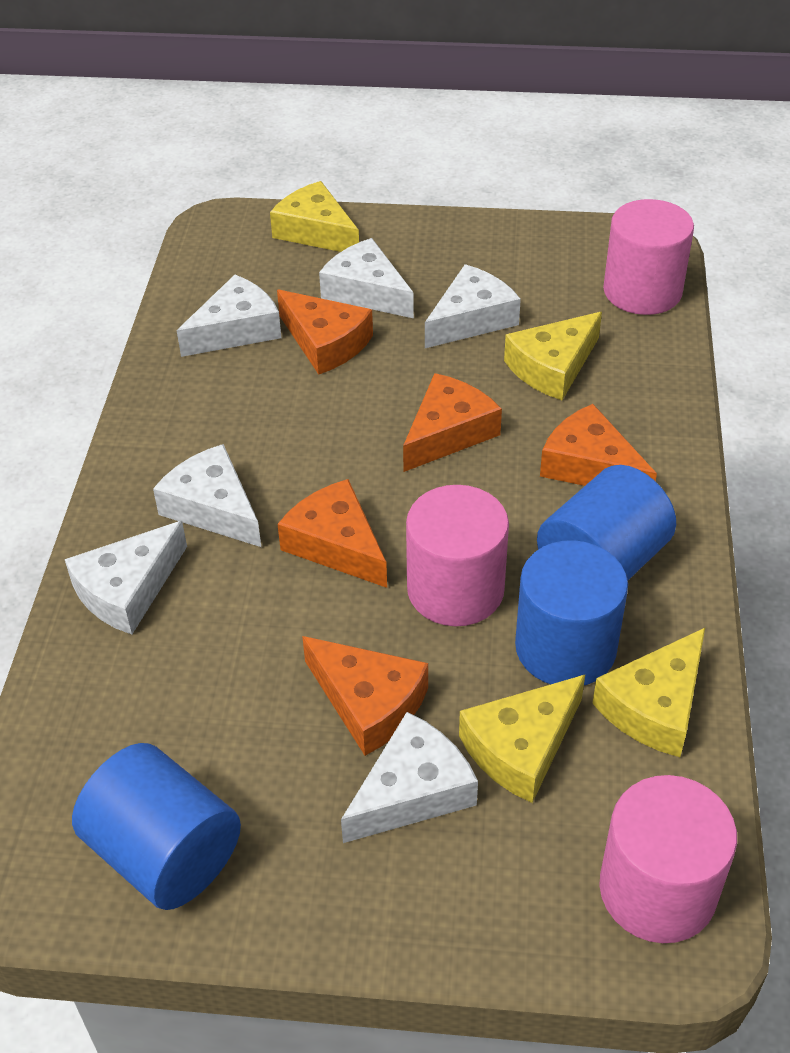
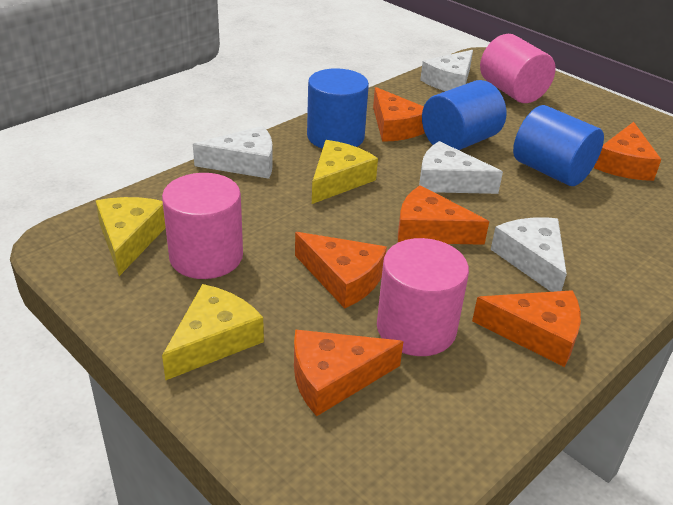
orange cheese: [277,289,373,375] [277,479,387,588] [302,636,428,756] [403,373,502,472] [540,404,657,486] = 5 -> [294,330,404,416] [295,232,387,309] [373,87,425,142] [398,185,489,245] [472,290,581,367] [594,122,662,181] = 6
white cheese: [65,521,187,635] [153,444,261,547] [177,275,281,357] [319,238,414,318] [341,712,478,843] [425,264,521,348] = 6 -> [193,126,273,179] [419,141,503,194] [420,50,473,91] [491,217,567,292] = 4
yellow cheese: [270,181,359,252] [459,675,585,803] [504,312,602,400] [592,628,705,757] = 4 -> [96,197,166,276] [162,284,264,380] [312,140,378,204] = 3

